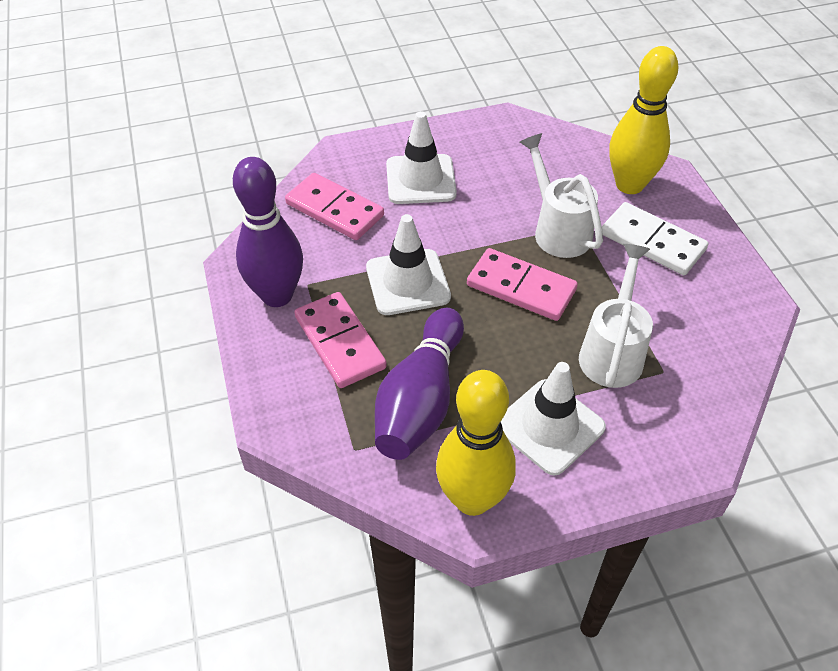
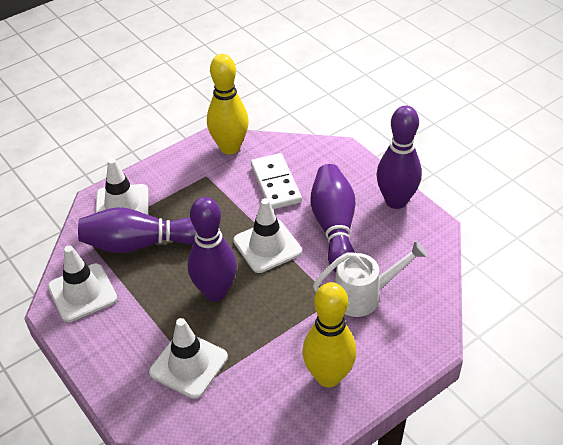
pink domino: [285,173,384,240] [295,292,387,388] [467,248,578,321] = 3 -> none = 0
purple bowling pin: [233,157,303,307] [375,308,464,460] = 2 -> [78,207,196,253] [187,197,237,301] [310,164,355,272] [376,106,422,209] = 4
white traffic cone: [366,214,451,315] [386,111,457,204] [501,362,606,476] = 3 -> [48,245,117,322] [95,158,148,215] [149,318,228,399] [233,198,302,273] = 4
white watering can: [520,133,603,258] [579,244,653,388] = 2 -> [313,241,428,317] = 1

